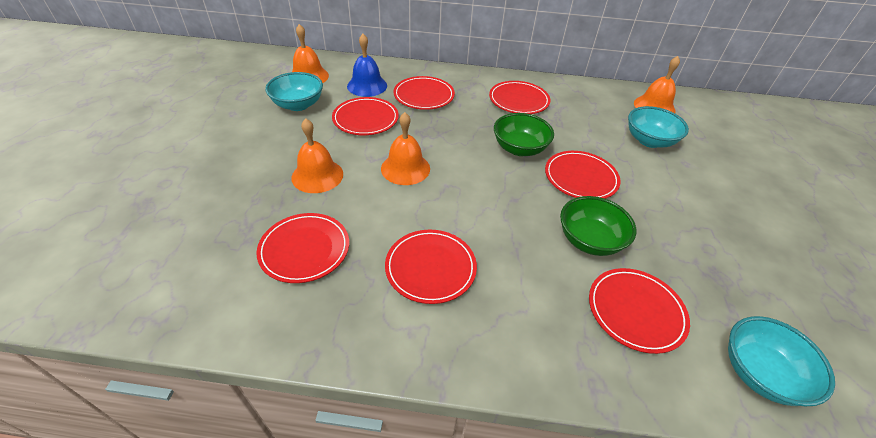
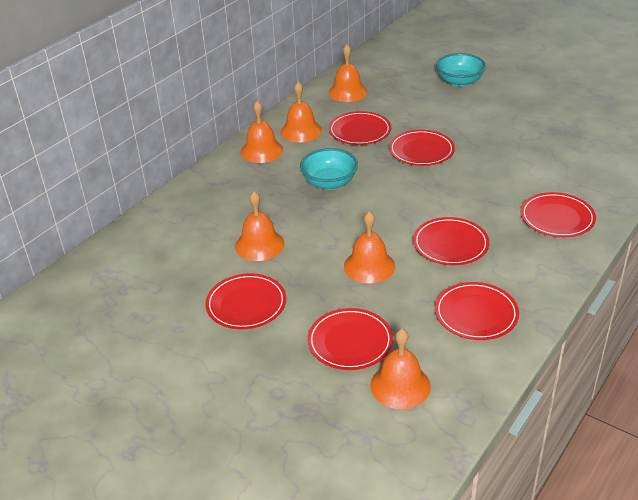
blue bell: [347,34,387,97] = 1 -> none = 0
green bowl: [494,113,554,156] [560,196,636,256] = 2 -> none = 0
orange bell: [292,24,329,83] [292,118,343,193] [381,112,430,185] [634,56,680,113] = 4 -> [235,191,284,261] [241,101,283,163] [281,82,322,142] [329,44,367,102] [344,211,395,283] [370,329,431,409] = 6
turquoise bowl: [265,72,323,111] [628,106,689,148] [728,316,835,406] = 3 -> [300,148,358,190] [436,53,486,87] = 2

